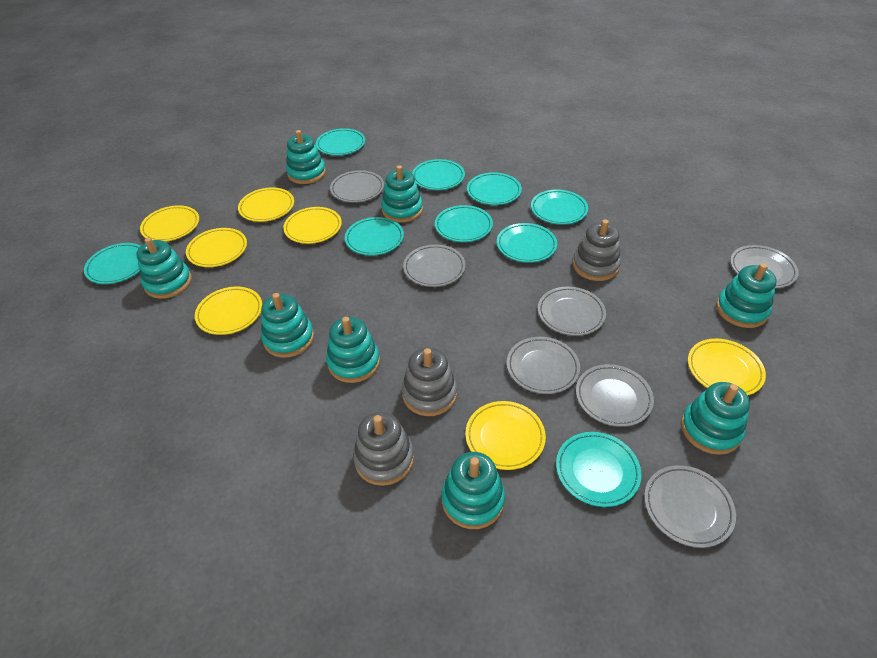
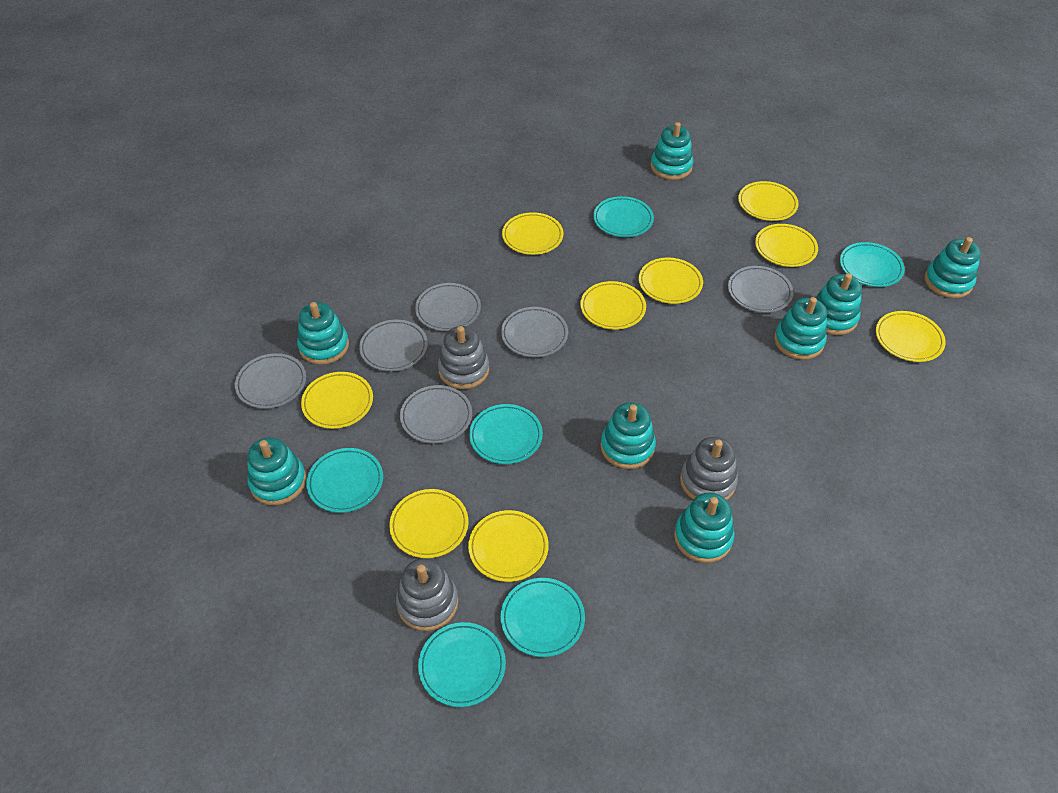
grey plate: [330,170,384,203] [403,245,466,287] [507,337,580,394] [538,287,606,336] [576,364,654,427] [644,465,736,548] [730,245,799,288] = 7 -> [235,353,306,409] [359,319,428,371] [400,385,472,444] [415,283,481,331] [501,307,568,357] [728,266,794,313] = 6
turquoise plate: [84,243,141,284] [316,128,365,156] [345,217,404,256] [412,159,465,190] [435,205,493,242] [467,172,522,205] [497,223,557,263] [531,189,588,225] [556,432,642,507] = 9 -> [306,448,383,513] [418,622,506,707] [469,404,543,464] [501,578,585,657] [593,196,654,237] [840,242,905,287] = 6
yellow plate: [140,205,199,242] [186,228,247,267] [195,287,262,335] [238,188,294,222] [283,207,342,244] [465,401,546,470] [688,339,766,396] = 7 -> [301,372,373,429] [389,489,469,558] [468,510,549,582] [502,212,564,255] [580,281,646,330] [639,258,703,304] [738,181,799,221] [755,224,818,267] [876,311,946,362] = 9

